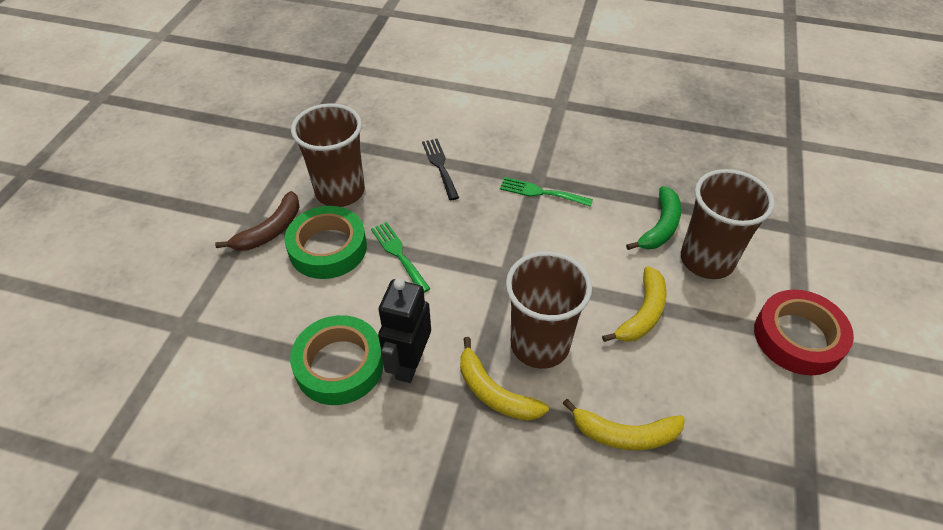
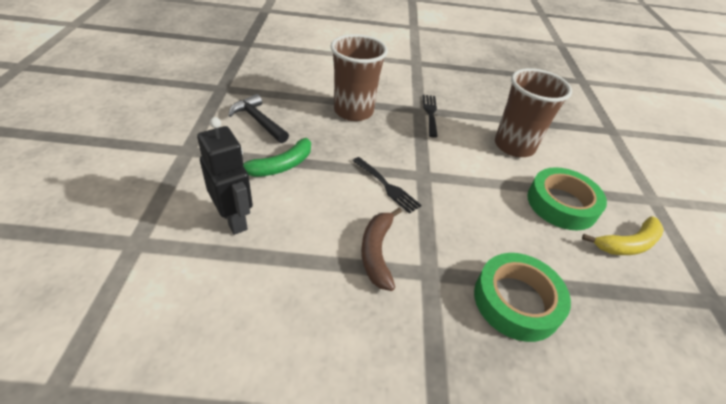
black fork: [422,139,459,200] = 1 -> [353,157,422,214] [423,95,438,138] = 2
black hammer: none = 0 -> [228,94,289,143] = 1
brown cup: [291,103,365,207] [506,251,592,369] [681,169,775,279] = 3 -> [330,34,388,121] [495,68,572,157] = 2
green fork: [371,222,430,293] [500,177,593,207] = 2 -> none = 0
red tape: [754,290,854,375] = 1 -> none = 0
yellow banana: [460,337,549,421] [563,399,685,450] [602,266,667,342] = 3 -> [582,216,664,255] = 1

